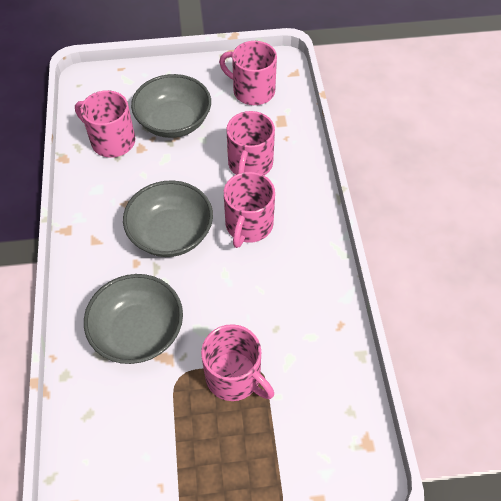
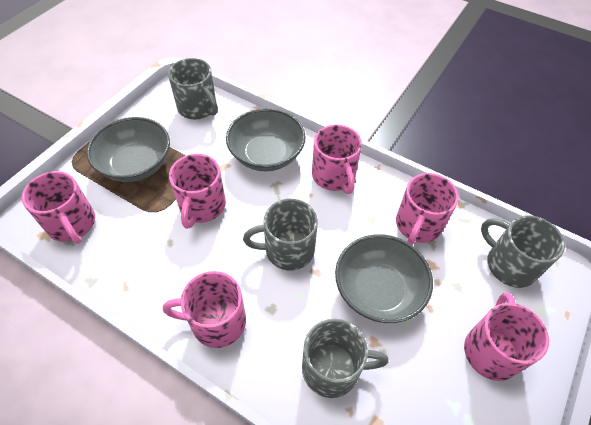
grey mug: none = 0 -> [168,58,218,119] [243,199,318,270] [302,319,389,398] [481,215,565,288] = 4
pink mug: [75,90,135,158] [201,324,274,401] [219,41,277,105] [224,172,275,248] [226,111,275,176] = 5 -> [22,171,95,244] [163,271,246,348] [169,154,226,229] [312,125,362,194] [396,173,459,245] [464,292,549,381] = 6

